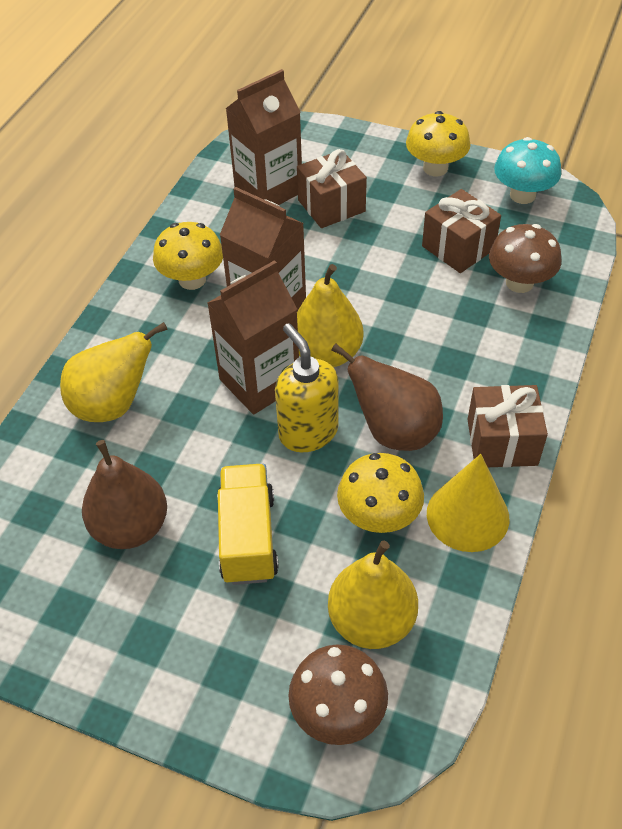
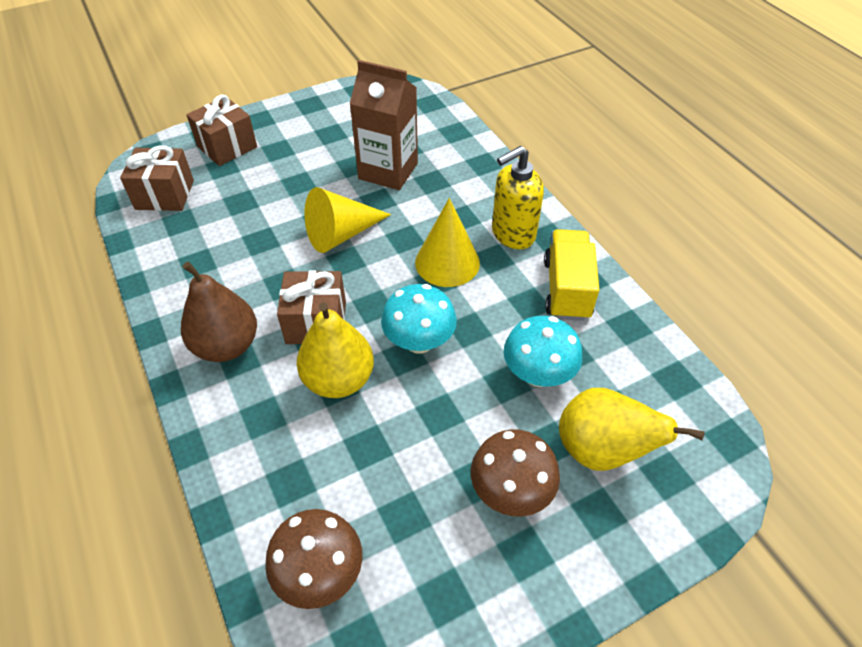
brown carton: [208,260,299,415] [220,187,306,311] [225,69,302,205] = 3 -> [350,60,418,190] = 1
brown pear: [82,440,167,549] [331,343,443,451] = 2 -> [181,262,257,362] = 1
turquoise mushroom: [494,137,561,204] = 1 -> [381,284,457,354] [504,316,582,387] = 2
yellow cone: [427,454,509,552] = 1 -> [304,187,391,253] [415,198,480,287] = 2
yellow mushroom: [153,222,223,290] [337,453,424,533] [406,111,471,176] = 3 -> none = 0
yellow pear: [60,322,168,422] [297,264,364,367] [328,541,418,649] = 3 -> [297,302,374,398] [559,388,705,471] = 2

